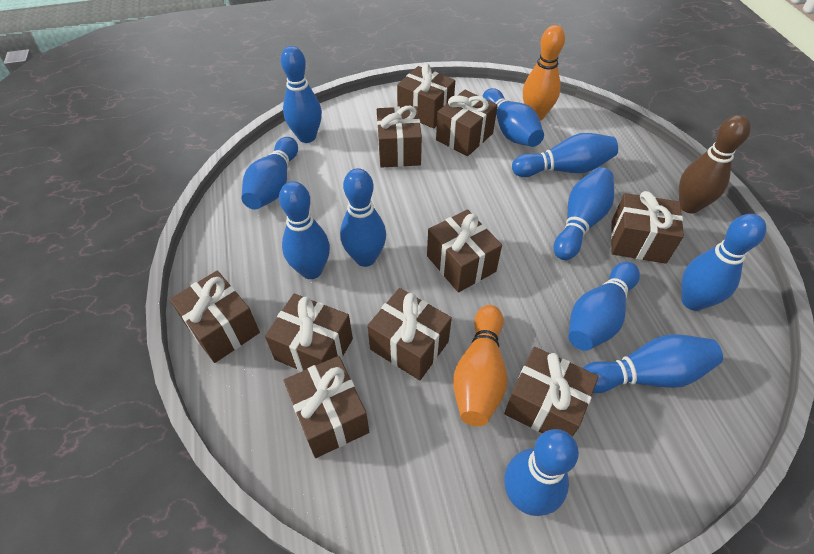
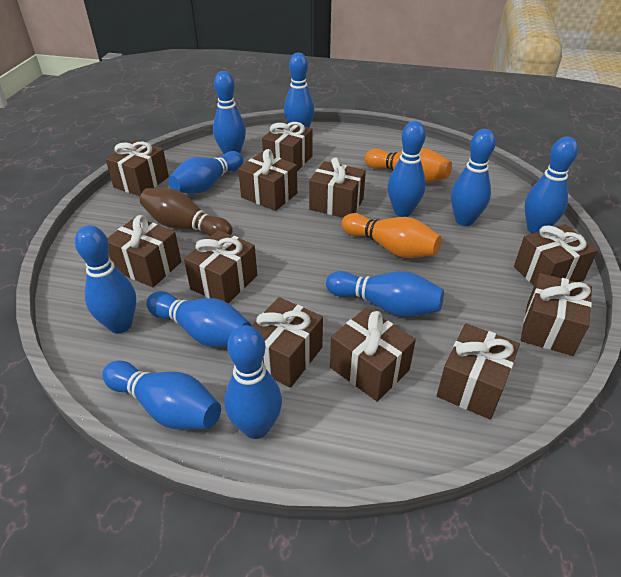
brown gift: [170,271,260,363] [265,293,353,372] [284,356,369,458] [367,288,452,380] [377,106,422,168] [397,64,455,128] [427,209,502,293] [436,90,498,156] [504,347,599,437] [611,191,684,264] = 10 -> [105,140,169,196] [107,215,181,287] [184,230,257,304] [238,149,297,211] [252,297,323,388] [262,121,313,171] [309,157,366,218] [330,308,416,402] [437,323,520,420] [514,224,598,286] [521,273,592,356] = 11

